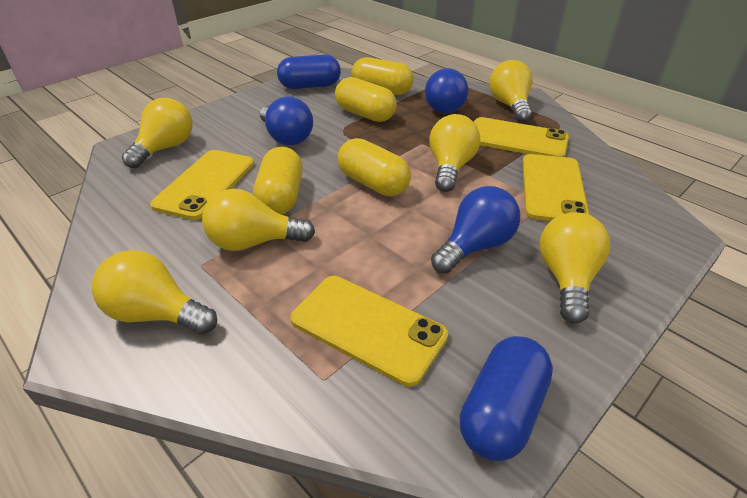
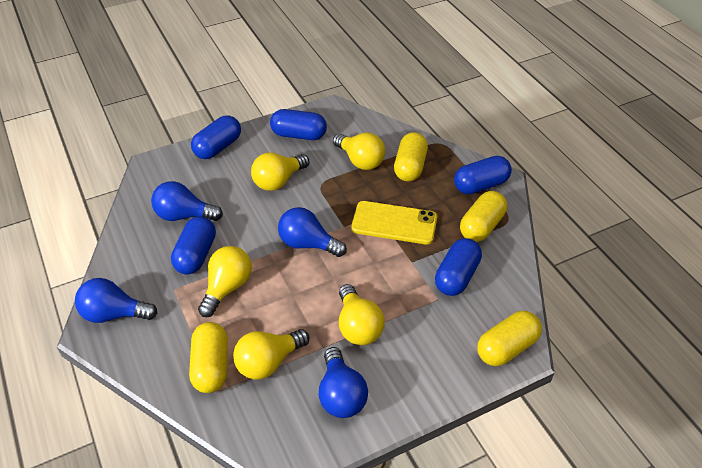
blue capsule: [277,54,341,89] [460,336,553,461] = 2 -> [171,217,216,274] [191,115,241,159] [270,109,327,140] [435,238,482,296] [454,156,512,194] = 5
blue light bulb: [260,96,313,146] [425,68,468,113] [431,186,520,274] = 3 -> [75,278,158,323] [151,181,223,221] [278,207,347,257] [319,347,368,418] = 4
yellow light bulb: [92,250,217,334] [122,98,192,168] [202,189,315,251] [429,114,480,192] [489,60,533,123] [539,212,610,323] = 6 -> [198,246,252,317] [233,329,309,380] [251,153,309,191] [333,133,385,170] [339,284,384,345] = 5
yellow phone: [150,150,254,220] [290,276,448,387] [474,117,569,157] [522,154,589,221] = 4 -> [351,201,437,245] = 1

